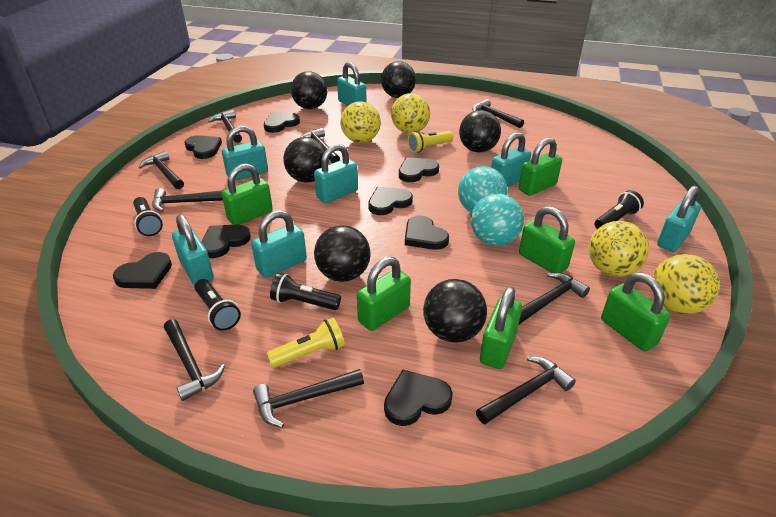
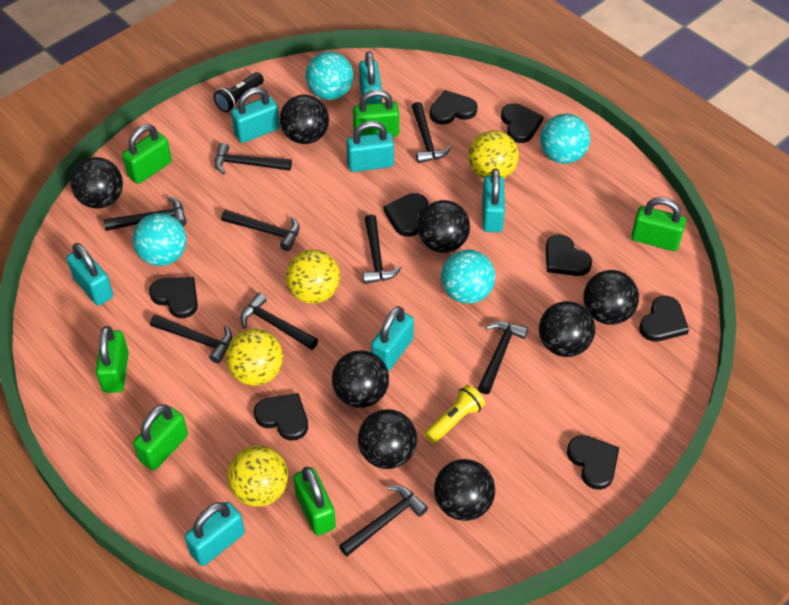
black ball: [283,137,329,183] [291,71,327,109] [314,225,371,282] [381,61,416,98] [423,279,487,343] [459,110,501,153] = 6 -> [71,157,123,209] [280,95,329,144] [332,350,389,408] [358,409,417,469] [418,200,470,253] [434,459,495,521] [539,301,595,357] [583,270,639,325] = 8
black flashlight: [133,197,163,236] [194,279,241,331] [270,273,341,310] [595,190,644,229] = 4 -> [214,72,264,112] = 1
turquoise ball: [458,166,508,213] [471,193,524,246] = 2 -> [133,213,186,266] [306,51,353,100] [441,249,495,304] [540,113,590,164] = 4
yellow flashlight: [267,318,345,368] [407,131,453,153] = 2 -> [425,385,485,443] = 1

